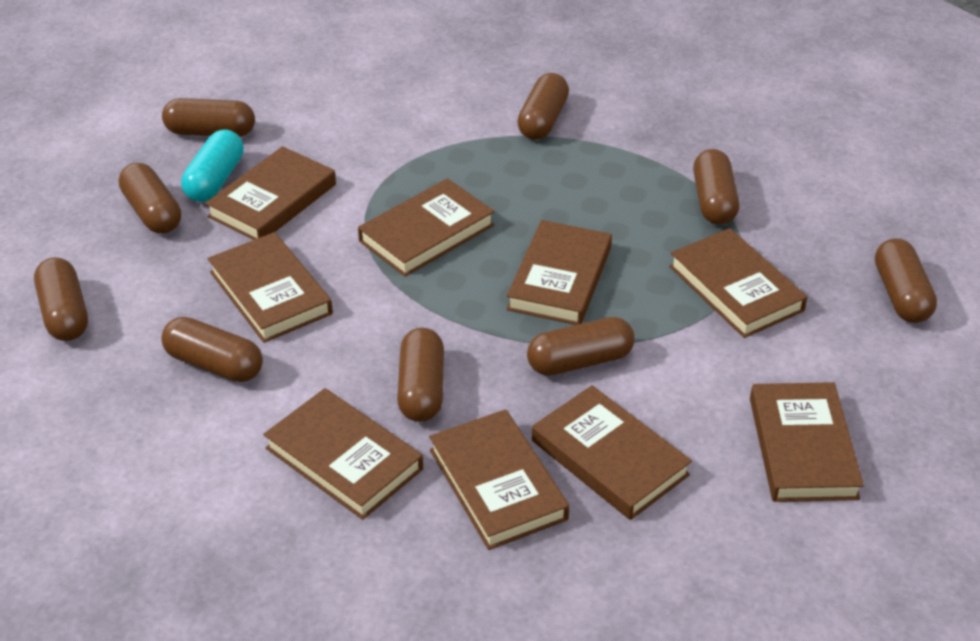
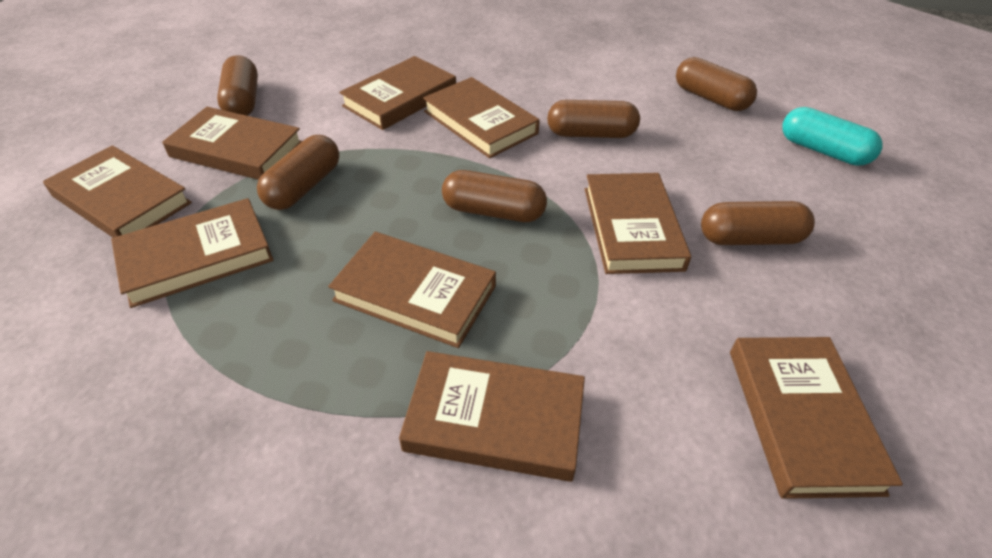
brown capsule: [34,257,88,341] [119,163,181,234] [161,317,263,382] [162,98,255,137] [397,328,444,422] [517,73,569,140] [527,317,635,376] [693,149,739,225] [875,238,937,323] = 9 -> [217,55,258,116] [257,135,339,210] [442,170,547,222] [547,100,640,138] [676,57,757,111] [701,201,815,245] = 6

